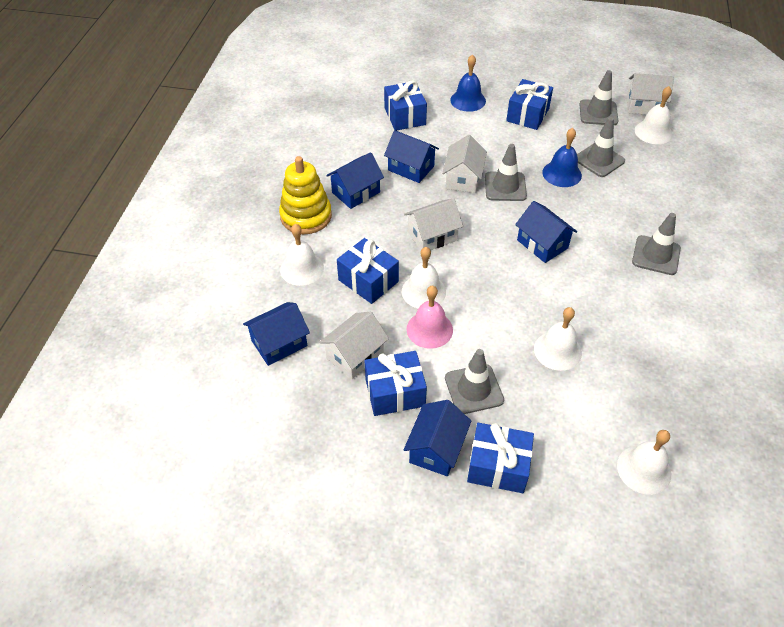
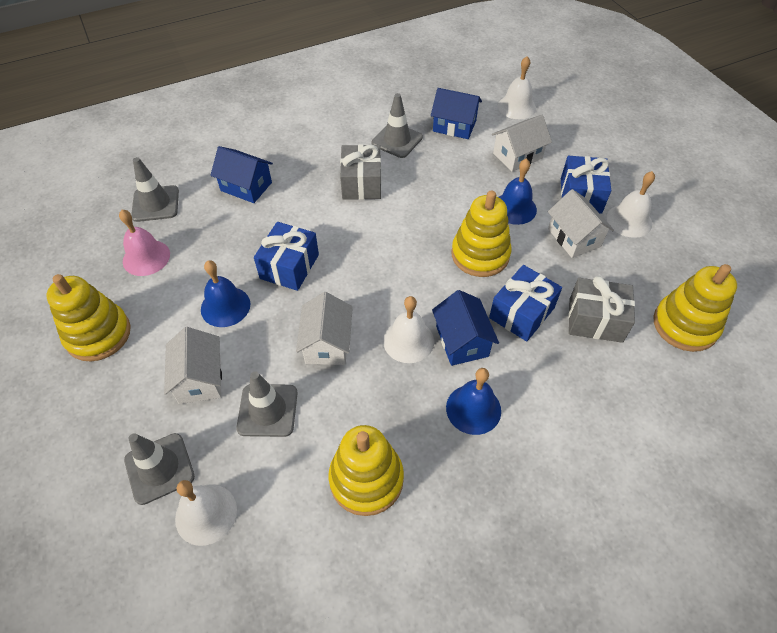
blue bell: [450,55,486,112] [542,128,582,187] = 2 -> [201,260,251,327] [446,368,501,435] [499,158,537,225] = 3
blue gift: [337,238,399,304] [365,351,427,416] [384,80,427,130] [467,423,534,493] [506,79,553,130] = 5 -> [254,222,319,291] [489,265,562,342] [561,156,611,214] = 3
blue house: [243,302,310,366] [326,152,384,209] [384,130,439,183] [404,400,471,476] [515,201,577,263] = 5 -> [210,146,273,203] [431,88,482,139] [432,290,499,366] = 3
grey gift: none = 0 -> [340,144,381,200] [568,276,635,343] = 2
grey traffic cone: [445,349,504,414] [485,144,527,201] [577,117,625,177] [580,70,619,125] [632,213,681,275] = 5 -> [124,433,195,505] [131,157,179,222] [236,372,297,437] [372,93,423,158] = 4
white bell: [280,224,324,286] [402,247,446,308] [534,307,582,371] [617,430,671,495] [635,86,672,144] = 5 -> [175,480,237,546] [383,296,434,363] [498,56,536,119] [607,171,655,238] = 4
yellow stacking toy: [279,156,332,234] = 1 -> [47,274,131,361] [329,425,404,516] [451,190,512,277] [653,264,737,352] = 4

